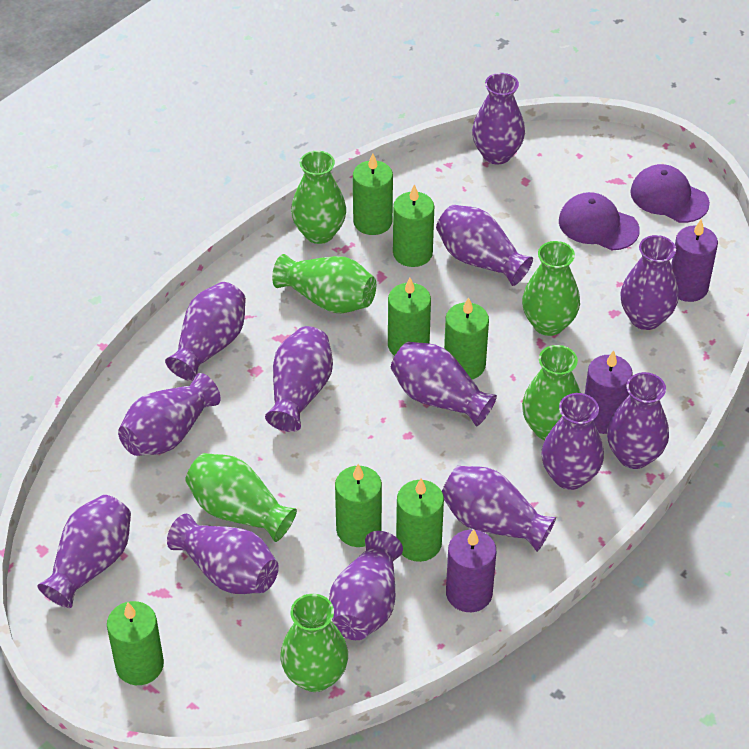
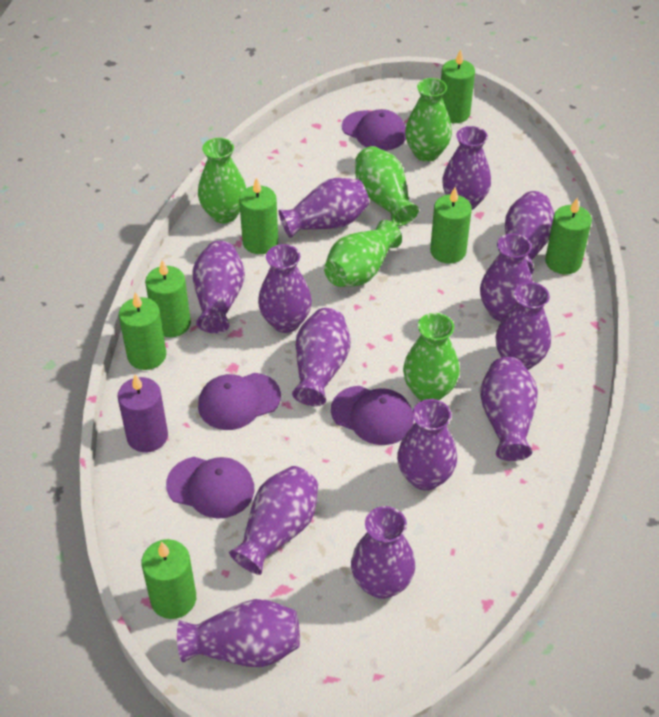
green vase: [185,453,297,542] [272,254,376,313] [280,594,348,692] [291,151,346,244] [522,241,580,336] [522,345,581,440] = 6 -> [198,138,246,223] [324,220,402,287] [355,146,419,226] [403,313,460,401] [405,78,452,162] = 5
purple candle: [446,529,496,612] [585,350,633,434] [671,219,718,302] = 3 -> [117,374,168,452] = 1
purple cap: [559,192,640,250] [630,164,710,223] = 2 -> [166,457,254,519] [198,373,281,430] [331,386,414,445] [342,109,406,151] = 4

